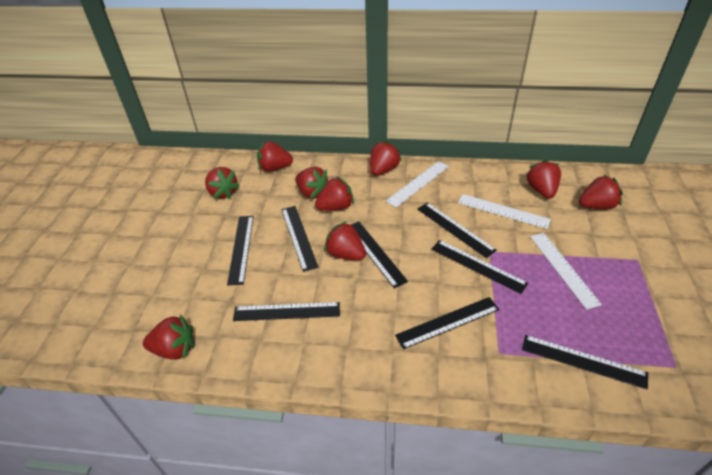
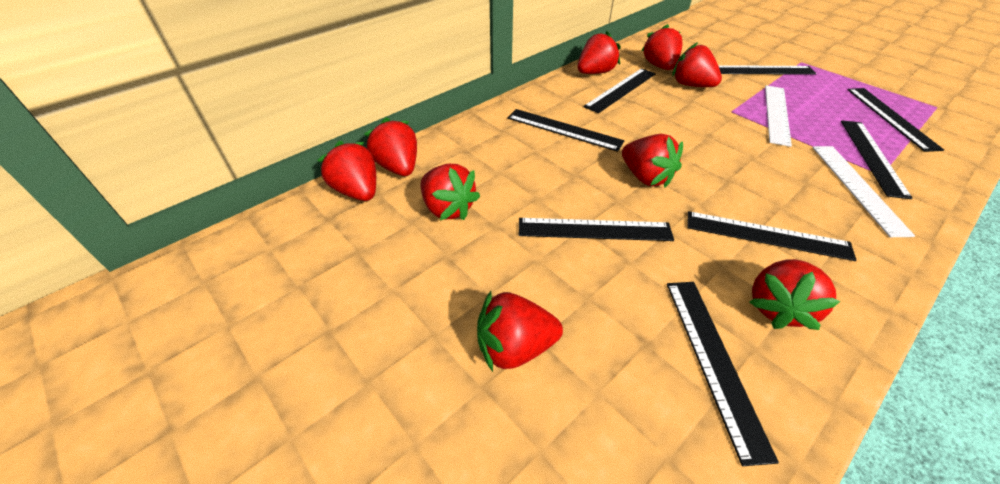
white ruler: [386,161,449,207] [458,194,551,229] [530,233,602,310] = 3 -> [765,86,792,147] [812,146,915,237] = 2

